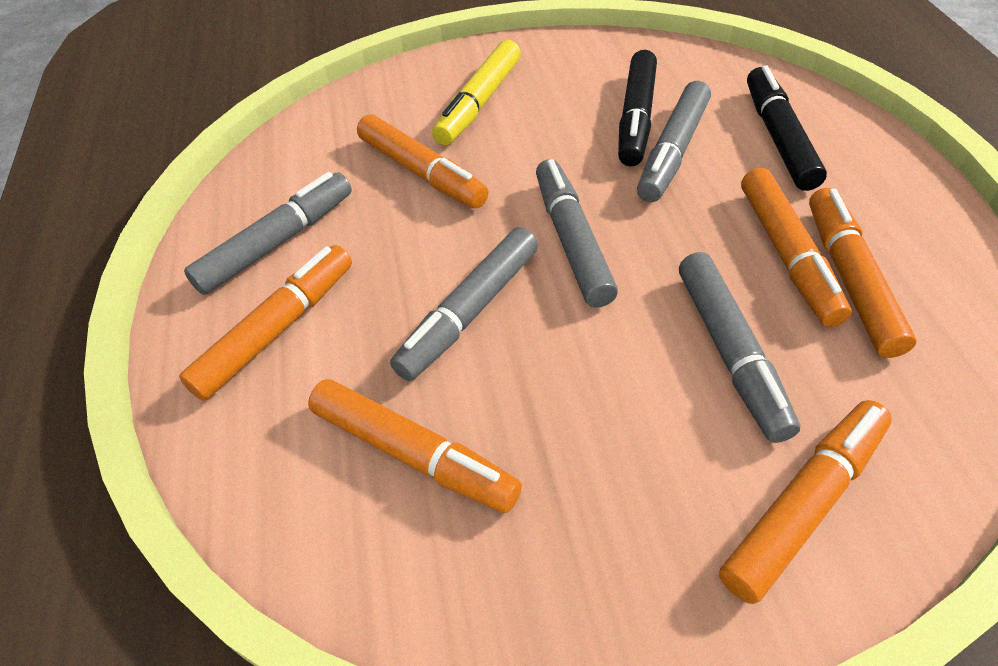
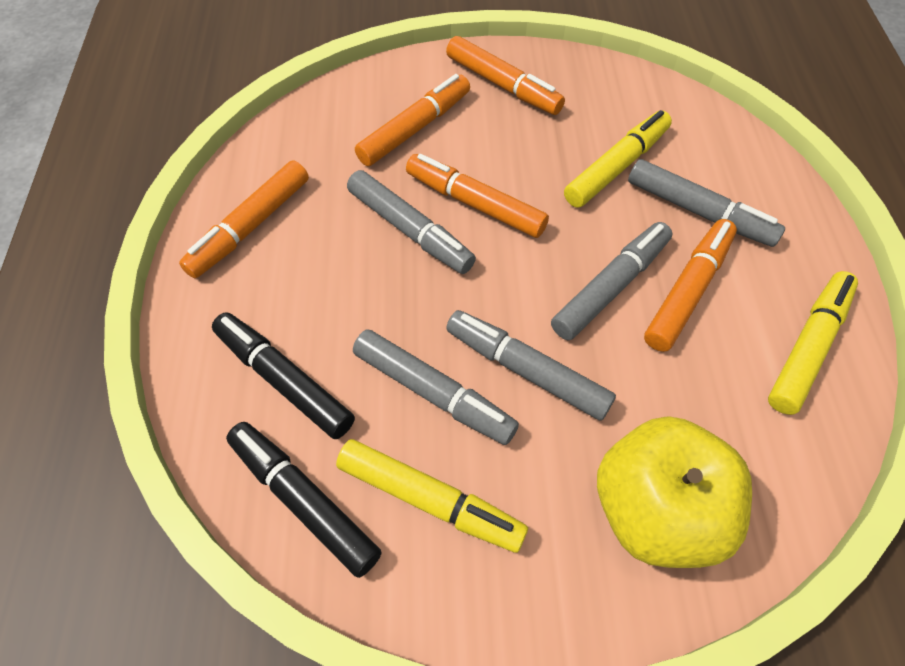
orange marker: [179,245,352,401] [308,379,522,513] [357,114,489,208] [719,400,892,604] [741,168,852,327] [809,188,916,358] = 6 -> [179,160,309,279] [355,74,470,166] [406,154,549,238] [446,36,565,115] [644,219,737,352] = 5
yellow apple: none = 0 -> [597,417,752,568] = 1
yellow marker: [432,40,521,145] = 1 -> [336,439,528,553] [564,110,672,208] [768,271,858,415] = 3

